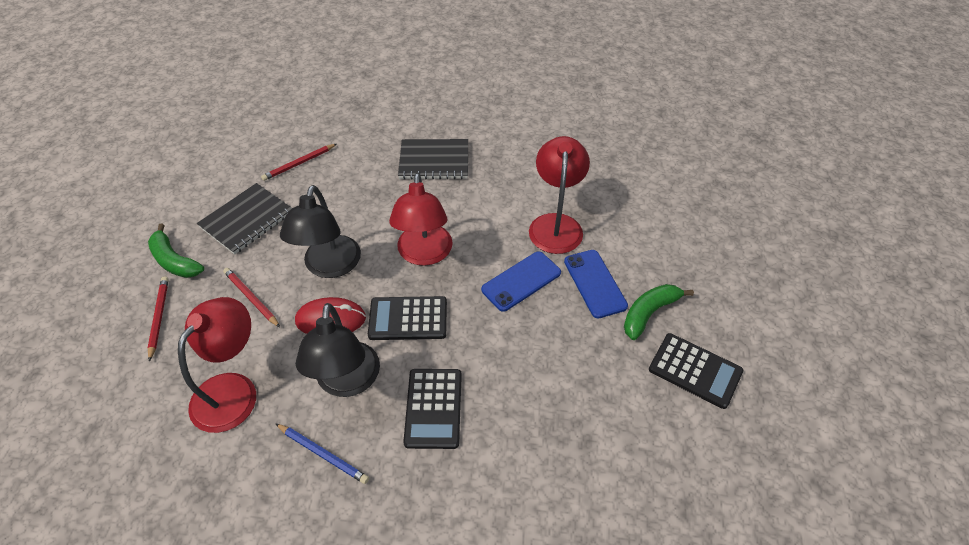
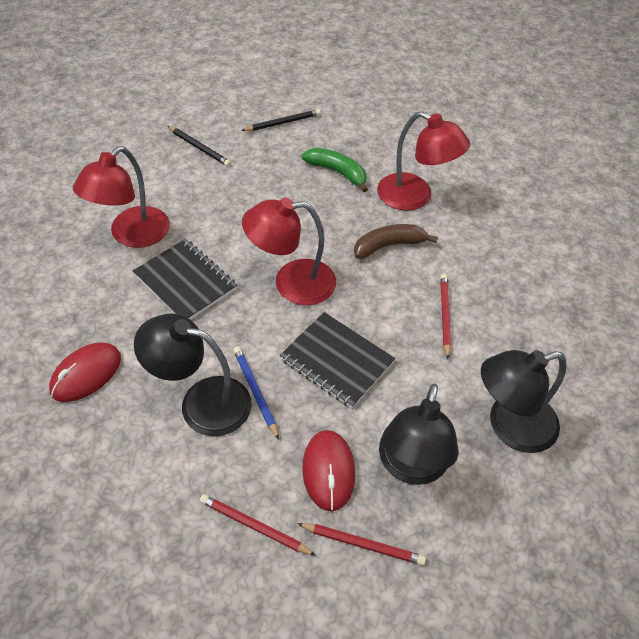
black calculator: [368,296,447,340] [403,369,462,449] [649,333,743,409] = 3 -> none = 0
black lamp: [280,185,361,278] [296,303,380,397] = 2 -> [134,313,252,436] [379,384,459,485] [481,350,567,453] = 3
black pencil: none = 0 -> [167,126,231,167] [241,109,321,131] = 2
blue phone: [481,251,561,312] [564,250,628,318] = 2 -> none = 0
brown banana: none = 0 -> [354,224,438,259] = 1
green banana: [148,223,204,278] [624,284,694,340] = 2 -> [302,148,368,192] = 1
red mouse: [295,297,366,334] = 1 -> [49,342,121,402] [302,430,355,511] = 2

